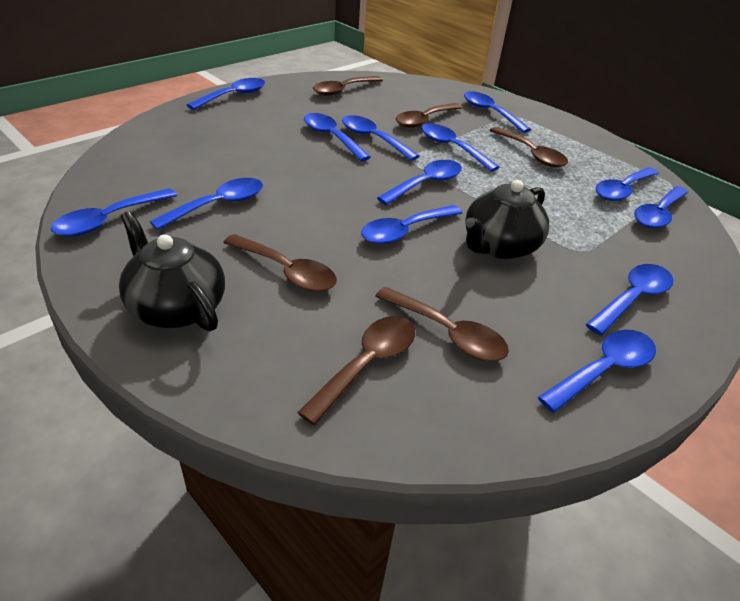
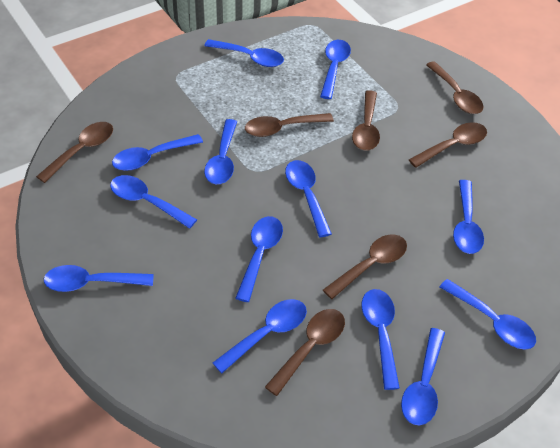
black teapot: [119,211,225,331] [465,180,549,259] = 2 -> none = 0
brown spoon: [223,234,337,292] [297,316,415,425] [313,76,383,96] [375,287,509,361] [396,103,463,128] [489,127,568,167] = 6 -> [36,122,113,183] [245,113,334,137] [265,309,345,396] [323,234,407,299] [352,90,380,151] [409,122,487,168] [426,61,483,114] = 7

